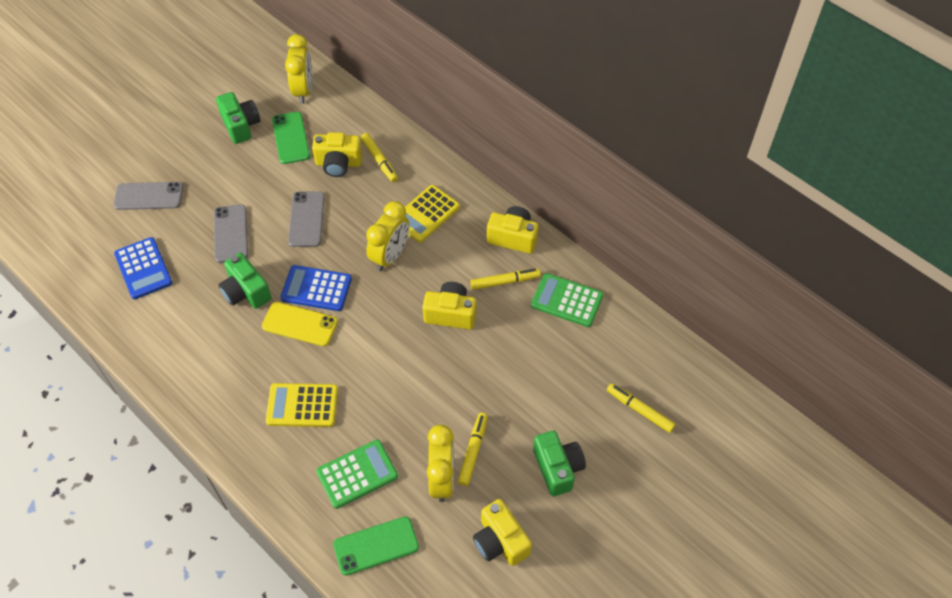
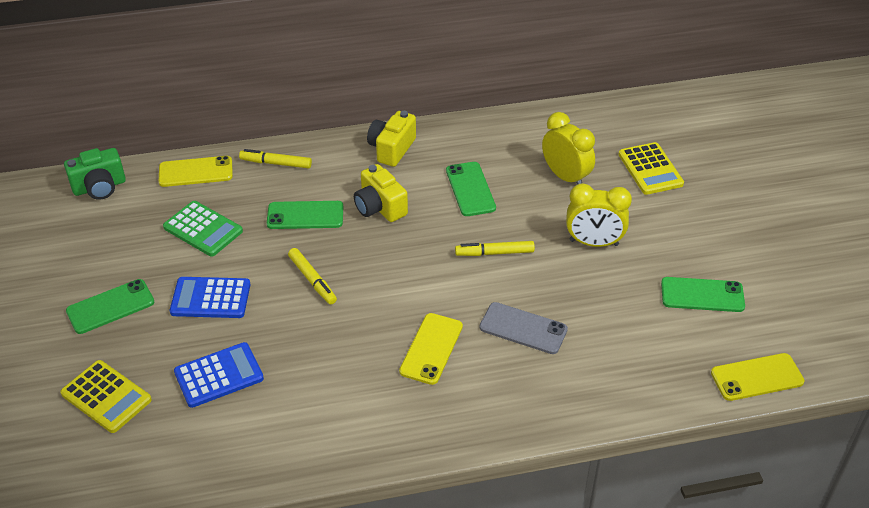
green calculator: [316,440,398,509] [531,273,603,327] = 2 -> [163,201,243,257] = 1
green camera: [216,92,260,144] [219,253,272,309] [533,431,586,496] = 3 -> [64,148,126,200] = 1
green phone: [272,112,310,164] [333,516,419,576] = 2 -> [66,279,154,334] [267,201,343,229] [446,162,496,216] [661,277,745,312] = 4
grey phone: [114,182,183,210] [214,204,248,263] [288,191,325,247] = 3 -> [480,302,568,354] = 1
yellow camera: [312,132,362,177] [422,282,476,329] [473,499,532,566] [487,206,538,254] = 4 -> [354,164,408,222] [367,111,416,167] = 2
yellow clock: [285,34,312,104] [366,201,409,271] [427,425,454,502] = 3 -> [542,112,595,185] [566,183,632,247] = 2
yellow marker: [361,133,398,182] [458,413,488,486] [471,268,541,290] [607,383,676,433] = 4 -> [239,149,312,168] [288,248,337,304] [455,241,535,256] = 3
yellow phone: [262,302,338,346] = 1 -> [159,156,233,187] [399,313,463,385] [711,353,805,401] = 3

